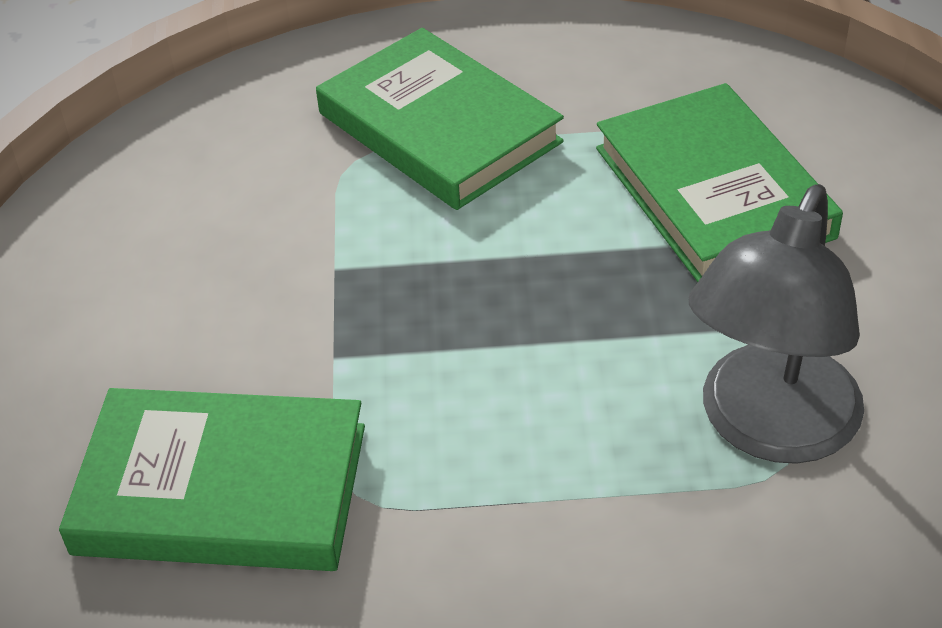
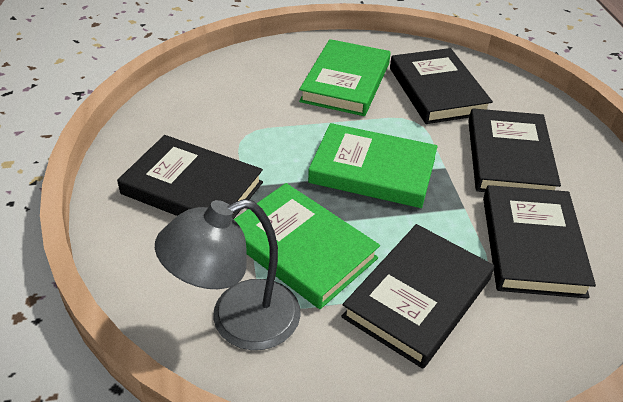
black book: none = 0 -> [117,135,263,219] [341,224,494,369] [390,48,493,124] [468,108,561,192] [483,185,596,298] = 5

